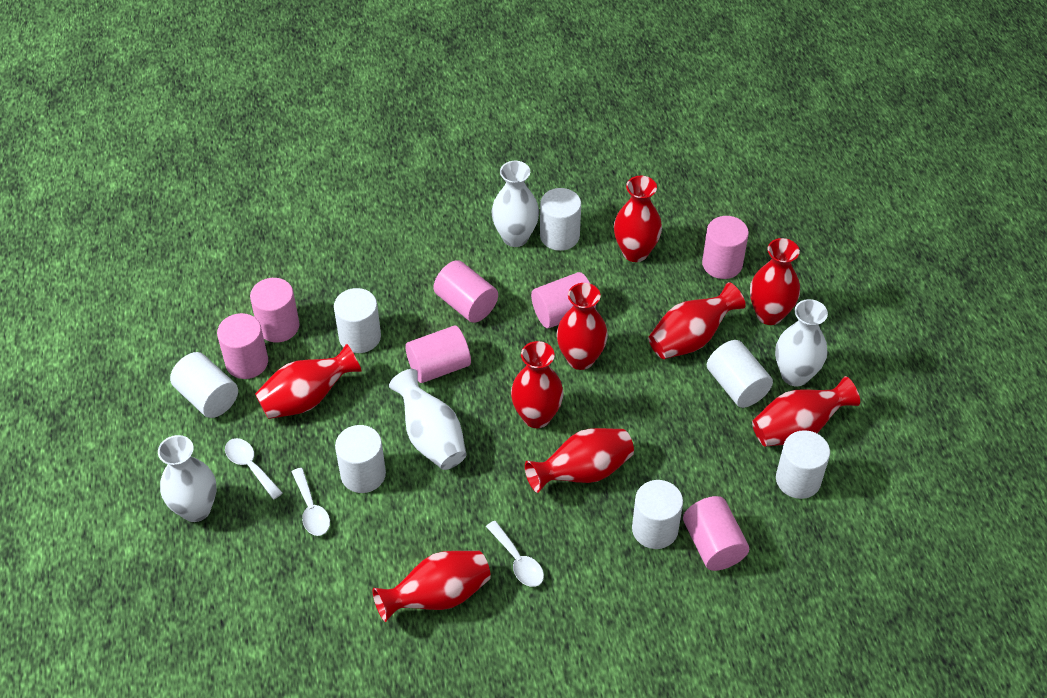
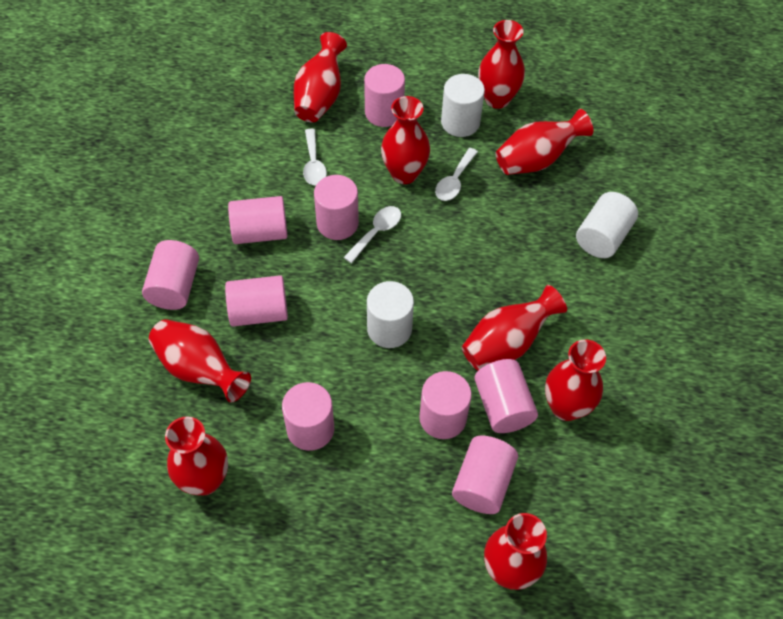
pink cylinder: [217,313,268,379] [250,278,300,342] [405,326,471,383] [433,260,498,323] [531,272,596,328] [683,496,749,571] [702,216,749,279] = 7 -> [142,240,199,310] [225,275,288,327] [228,196,288,244] [282,382,334,451] [314,175,359,240] [364,64,405,127] [419,371,472,439] [452,435,518,514] [474,359,538,433] = 9
white cylinder: [170,352,238,418] [334,288,381,353] [335,425,386,493] [540,188,581,251] [632,480,683,549] [707,340,773,408] [776,430,830,499] = 7 -> [367,281,414,348] [441,74,485,137] [576,192,638,258] = 3
white vase: [158,435,216,522] [389,369,467,470] [492,161,539,247] [775,299,828,386] = 4 -> none = 0

